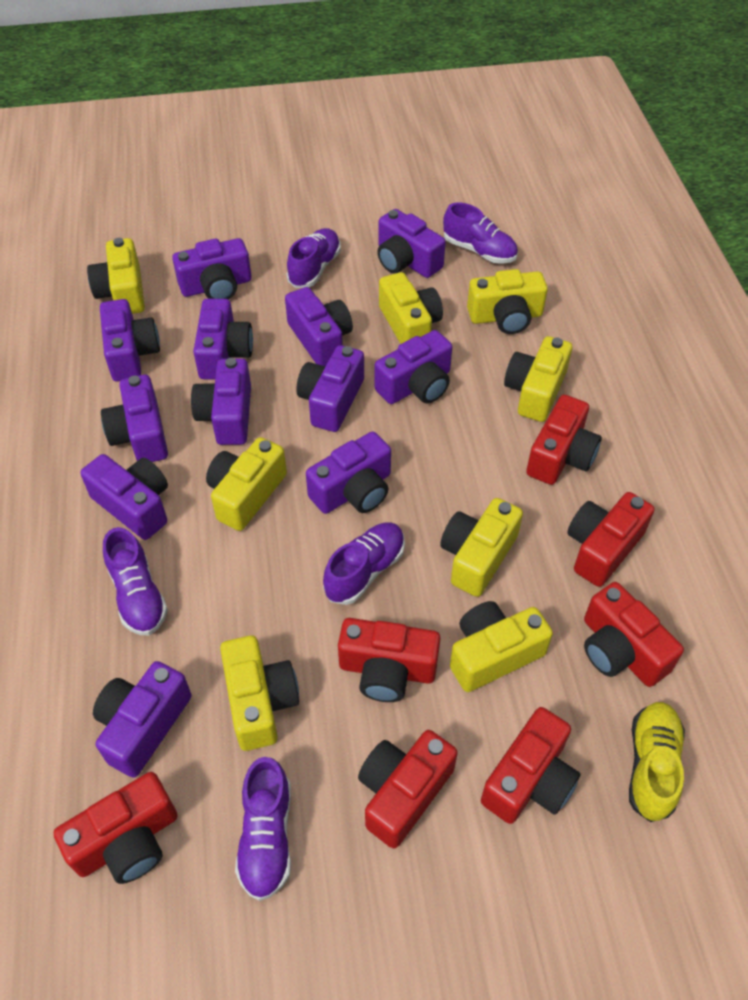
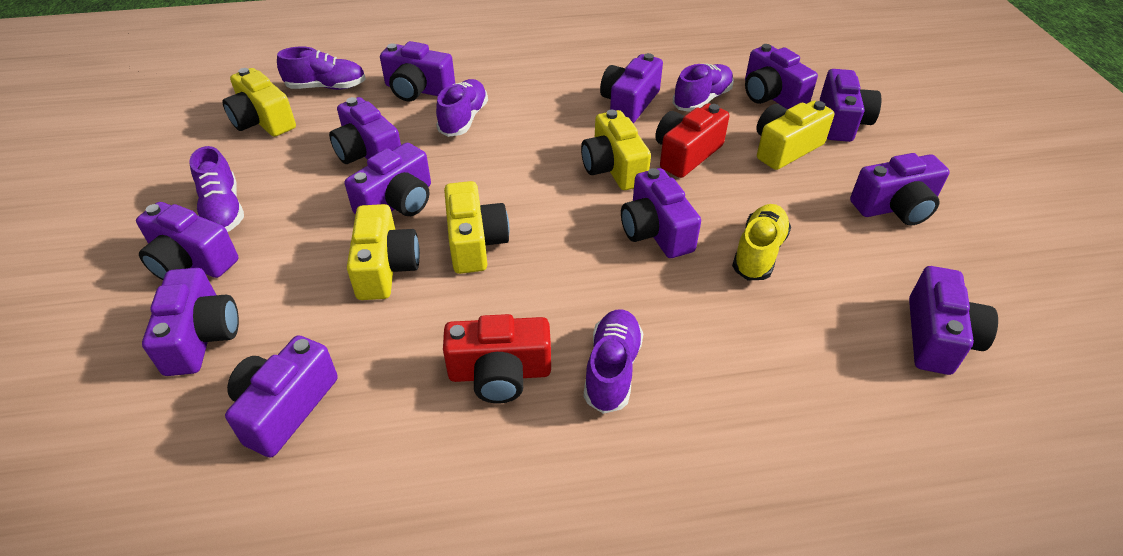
red camera: [54,772,178,884] [338,618,441,702] [358,730,458,849] [481,707,581,824] [526,395,602,485] [567,492,655,587] [584,582,684,687] = 7 -> [443,314,551,403] [655,103,729,178] = 2
yellow camera: [87,238,145,314] [206,437,287,531] [220,635,299,751] [379,272,443,344] [441,498,523,597] [450,601,553,692] [467,269,548,334] [504,336,572,422] = 8 -> [222,68,296,137] [347,204,420,300] [444,181,509,274] [581,110,651,190] [756,100,834,170] = 5

